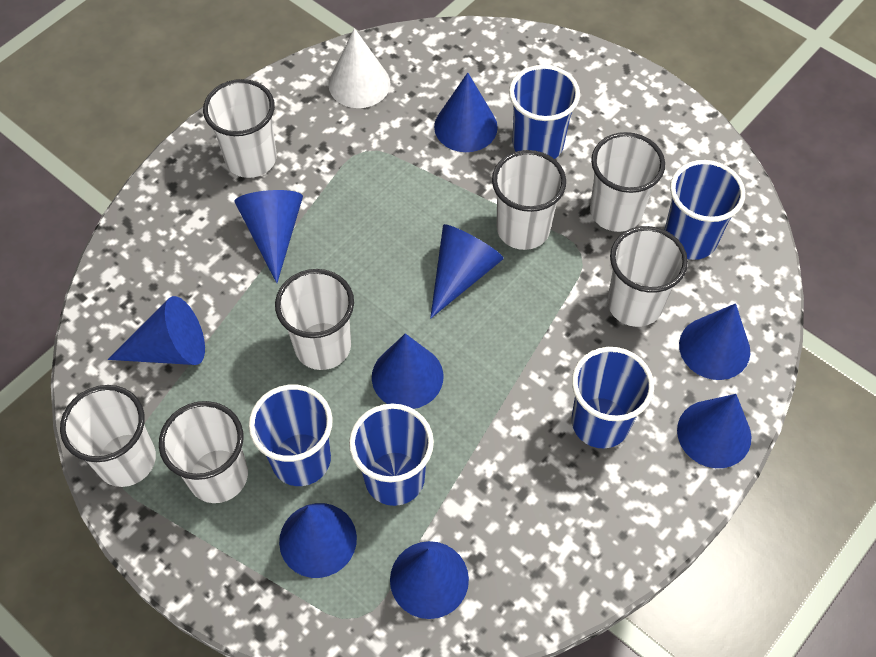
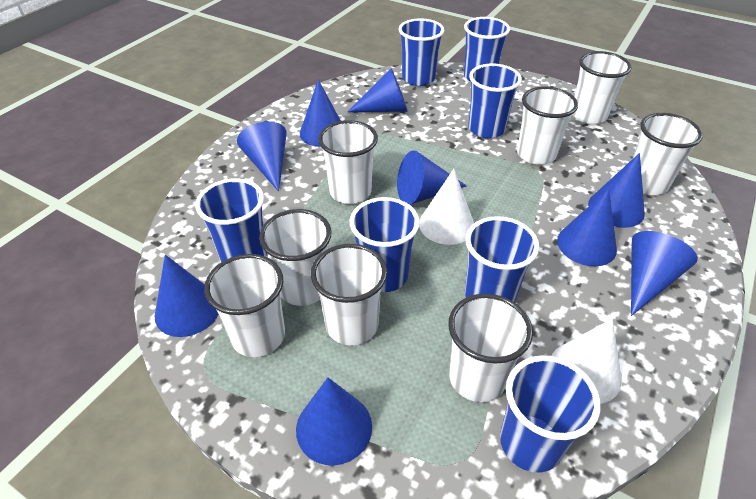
blue cup: [249,385,333,486] [349,404,434,506] [509,65,580,159] [572,347,654,449] [665,160,745,260] = 5 -> [195,178,267,262] [350,197,420,292] [399,18,444,86] [464,17,510,82] [465,216,539,303] [468,64,522,138] [500,355,600,473] = 7
white cone: [329,28,390,108] = 1 -> [419,169,474,245] [551,319,622,404] = 2
white cup: [60,385,156,487] [159,401,248,503] [203,79,277,178] [275,269,354,370] [492,150,566,250] [590,132,665,232] [607,226,688,327] = 7 -> [204,254,285,357] [259,209,332,306] [311,244,387,345] [318,120,378,204] [448,293,533,402] [517,86,578,165] [573,51,632,124] [632,113,703,195] = 8

